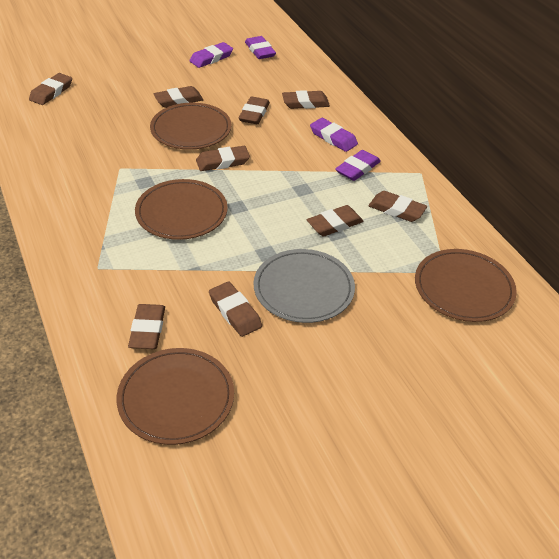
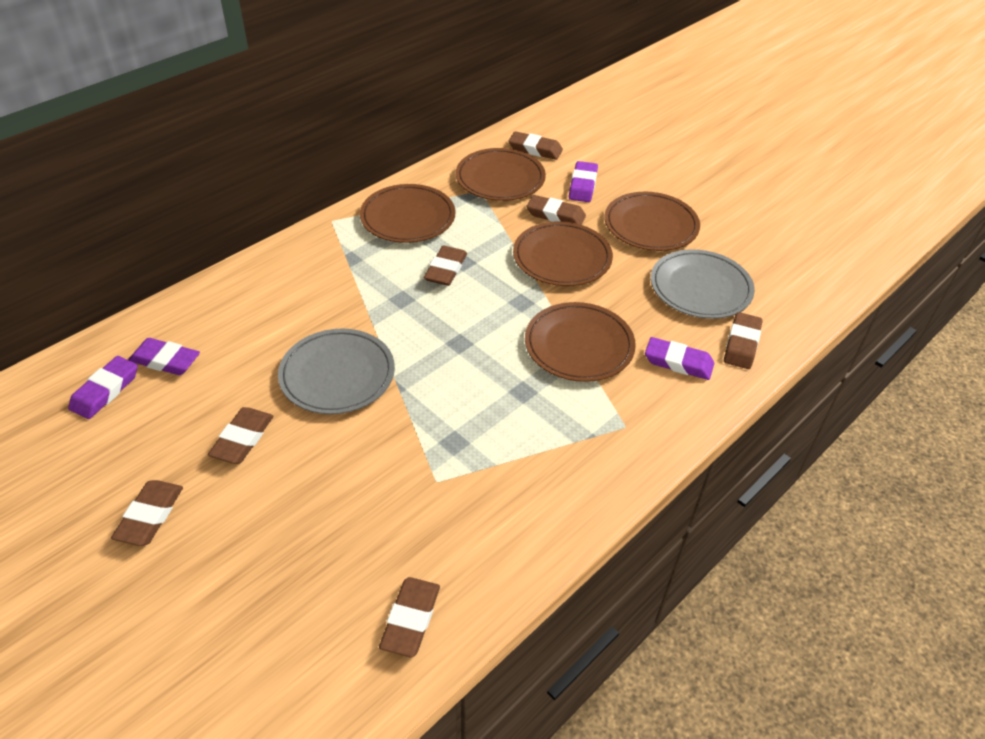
brown eraser: [29,73,72,105] [128,304,165,349] [154,86,203,108] [196,146,250,171] [209,281,262,337] [239,96,270,124] [282,90,330,109] [307,205,364,237] [368,191,427,222] = 9 -> [111,480,183,546] [208,407,273,464] [379,577,440,658] [424,246,467,286] [508,131,563,160] [527,195,586,225] [724,312,763,369] = 7
brown plate: [117,348,234,445] [135,179,228,240] [150,103,232,150] [415,249,517,322] = 4 -> [360,184,456,243] [456,148,546,201] [513,221,613,286] [525,302,636,382] [604,192,700,251] = 5
grey plate: [254,249,355,323] = 1 -> [278,329,395,414] [651,249,755,319] = 2

